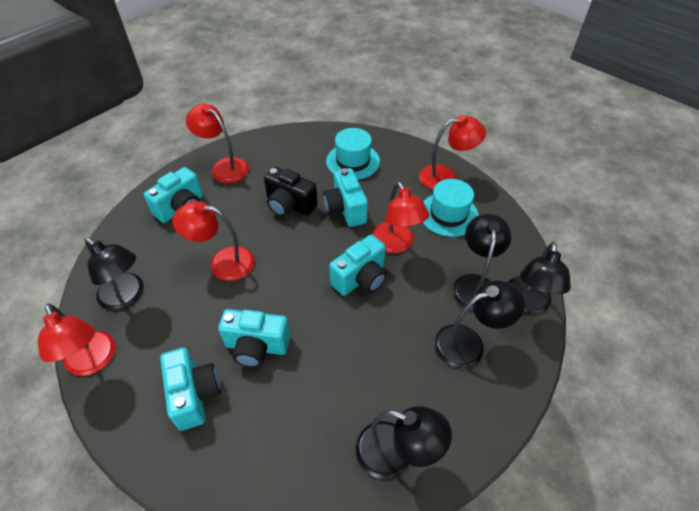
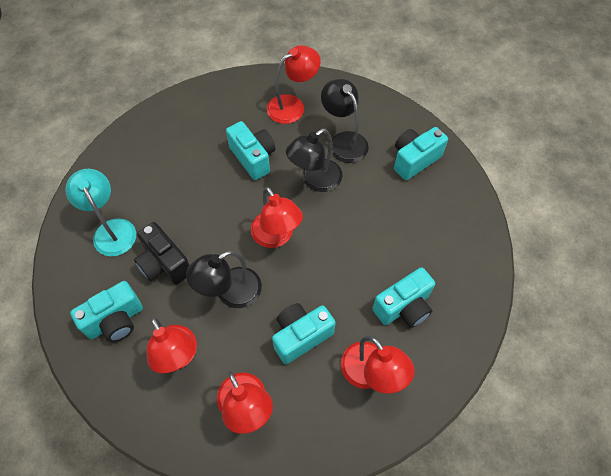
black lamp: [85,238,143,310] [356,406,452,479] [434,280,525,368] [452,214,512,311] [508,242,571,314] = 5 -> [186,250,262,308] [286,128,342,192] [321,79,369,163] = 3
turquoise hat: [326,128,380,180] [423,179,479,237] = 2 -> none = 0
turquoise lamp: none = 0 -> [65,169,136,256] = 1

